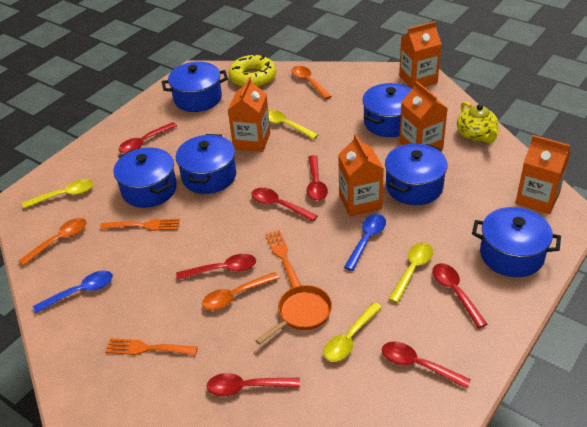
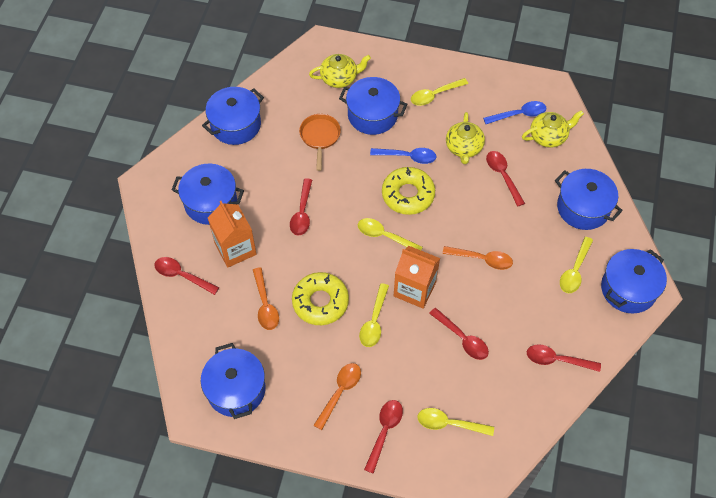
orange carton: [228,77,270,152] [338,134,384,216] [399,21,441,88] [399,81,448,149] [516,135,570,214] = 5 -> [208,201,257,268] [394,246,440,309] = 2
orange fork: [100,219,180,231] [105,338,198,355] [265,230,301,288] = 3 -> none = 0
red spoon: [119,122,177,153] [176,254,256,280] [207,373,300,396] [251,188,318,221] [306,155,328,201] [382,342,471,389] [432,263,487,328] = 7 -> [155,257,219,295] [290,178,312,236] [364,400,403,474] [429,308,489,360] [486,151,525,207] [527,344,601,372] = 6
yellow donut: [228,53,276,87] = 1 -> [292,272,349,325] [382,167,435,215] = 2
yellow spoon: [22,179,94,209] [268,110,318,139] [324,302,382,362] [389,243,433,303] = 4 -> [358,218,423,250] [359,283,389,347] [411,78,468,106] [418,408,494,436] [560,237,593,293] = 5
yellow teapot: [457,101,500,143] = 1 -> [309,54,371,88] [446,112,485,164] [522,110,584,148] = 3

